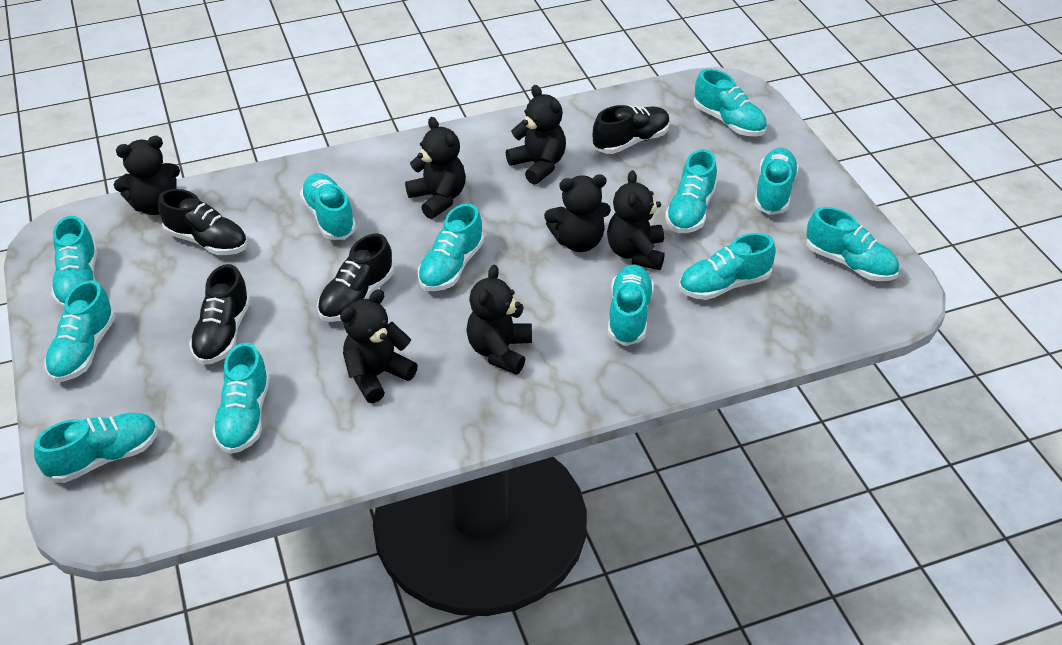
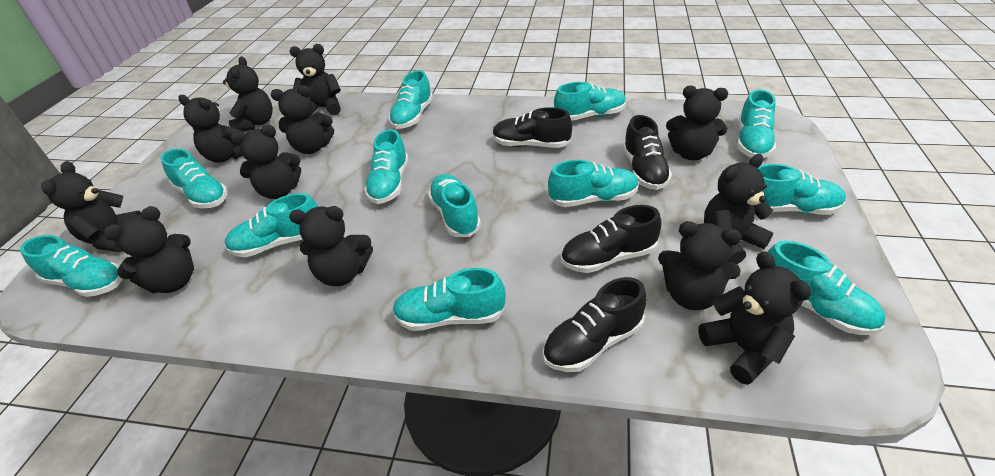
black teddy bear: [114,136,180,215] [340,289,418,403] [405,117,466,219] [466,265,532,375] [506,85,566,185] [544,175,611,252] [607,170,665,270] = 7 -> [41,161,141,252] [104,206,194,293] [178,95,244,163] [223,56,273,131] [230,125,301,199] [271,85,334,154] [289,206,373,286] [290,44,341,115] [658,221,742,310] [666,86,728,160] [698,251,811,385] [704,154,773,264] = 12

